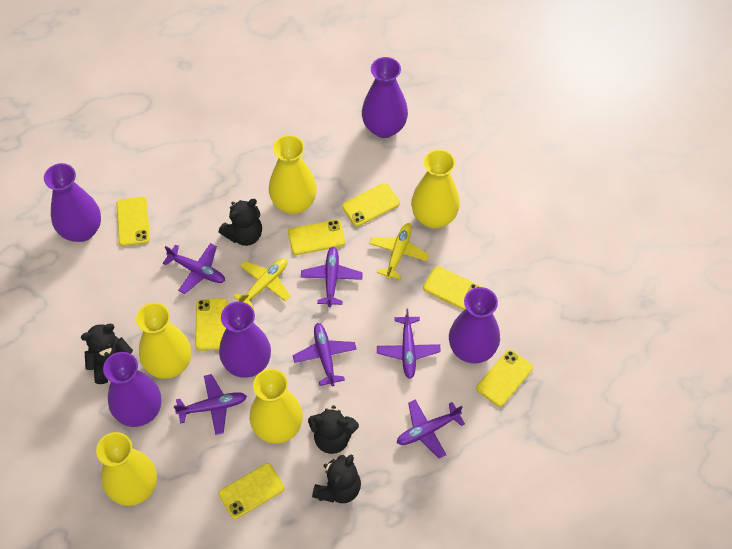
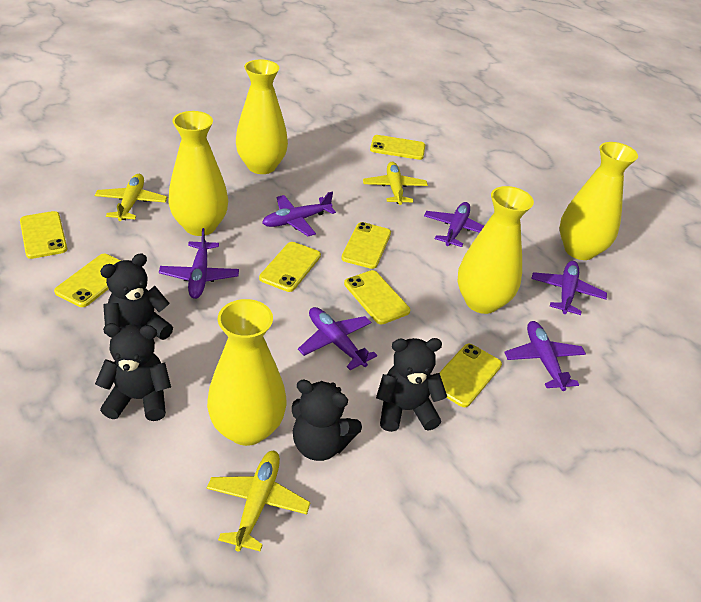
purple vase: [44,163,101,242] [103,352,161,427] [219,302,271,378] [362,57,408,138] [449,287,500,363] = 5 -> none = 0
yellow plane: [233,258,291,308] [369,223,429,280] = 2 -> [95,174,167,221] [207,451,311,552] [363,162,428,205] = 3

